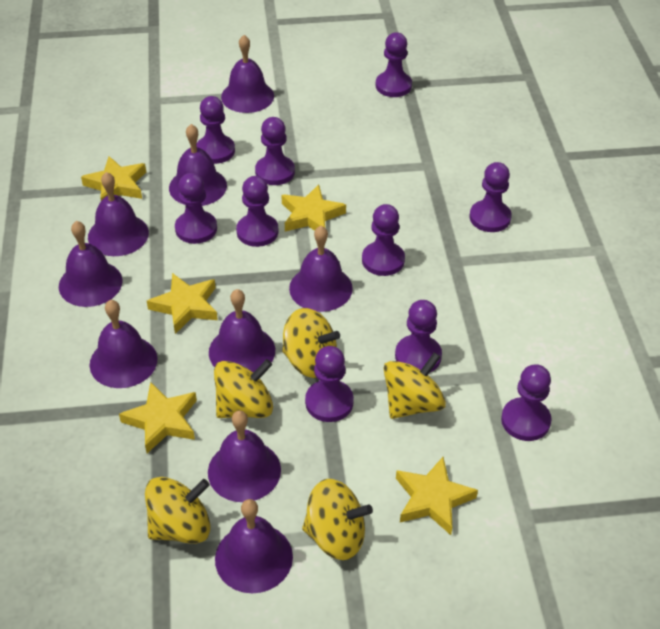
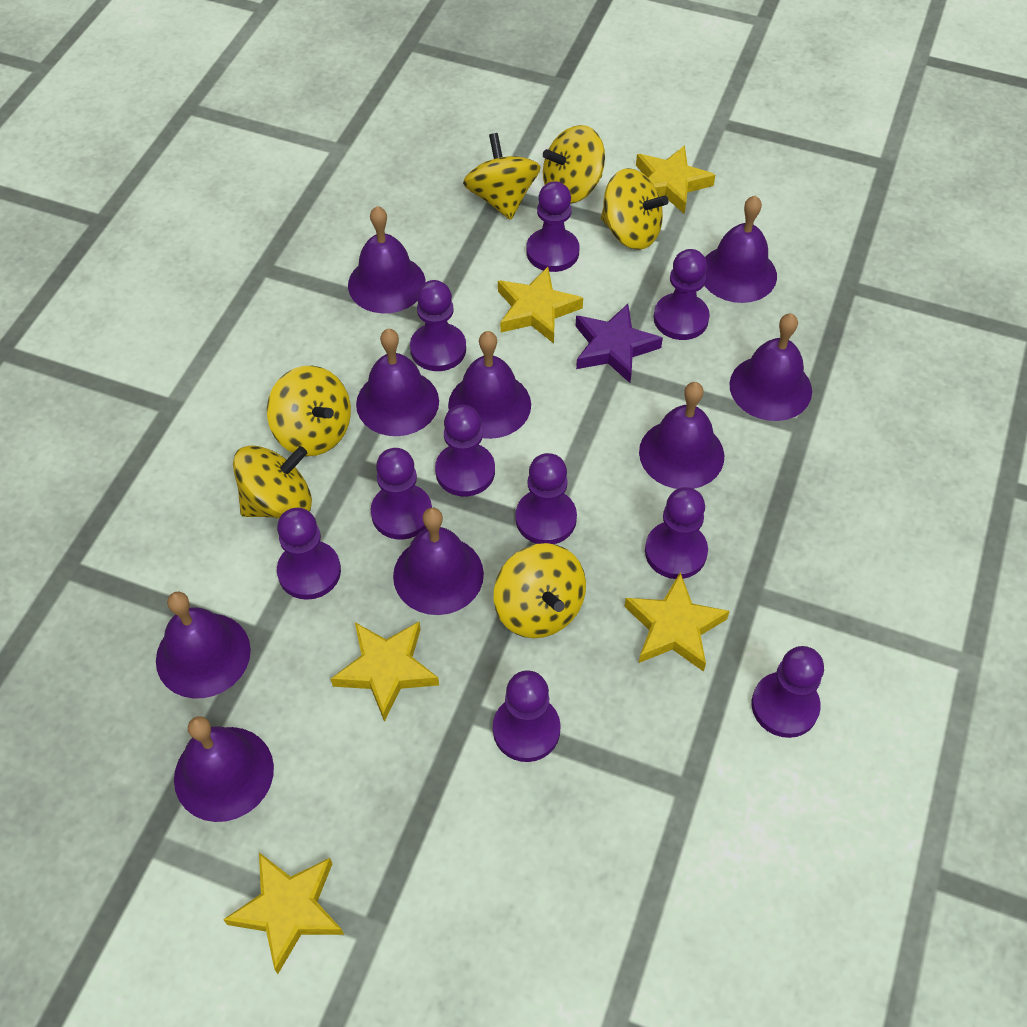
purple star: none = 0 -> [575,304,663,383] = 1
yellow spinning top: [145,477,211,544] [214,359,273,418] [282,308,340,378] [302,479,373,560] [384,352,446,419] = 5 -> [233,445,312,518] [267,366,351,456] [463,133,541,220] [494,543,586,638] [543,125,605,204] [601,168,669,250] = 6

